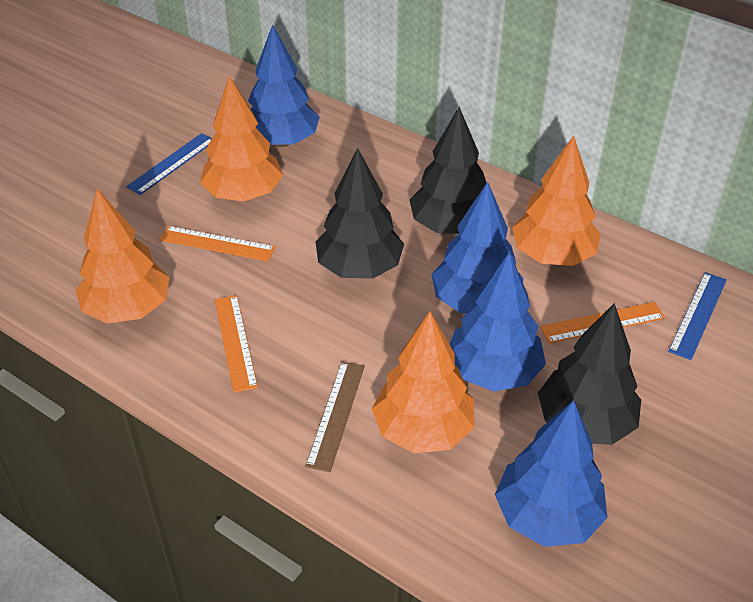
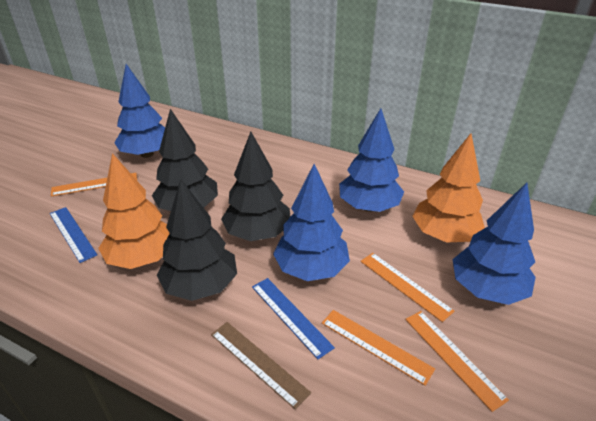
orange ruler: [159,226,275,262] [215,295,258,393] [540,302,665,343] = 3 -> [51,173,137,196] [322,310,435,386] [360,253,454,322] [405,311,509,412] = 4
orange tree: [76,188,170,324] [200,76,283,201] [372,311,474,453] [512,136,601,266] = 4 -> [98,153,170,269] [412,133,485,242] = 2

